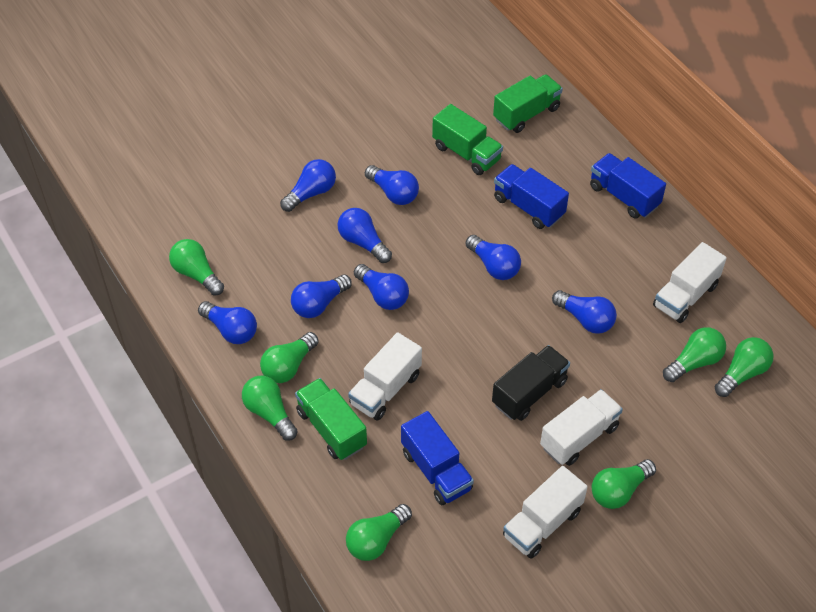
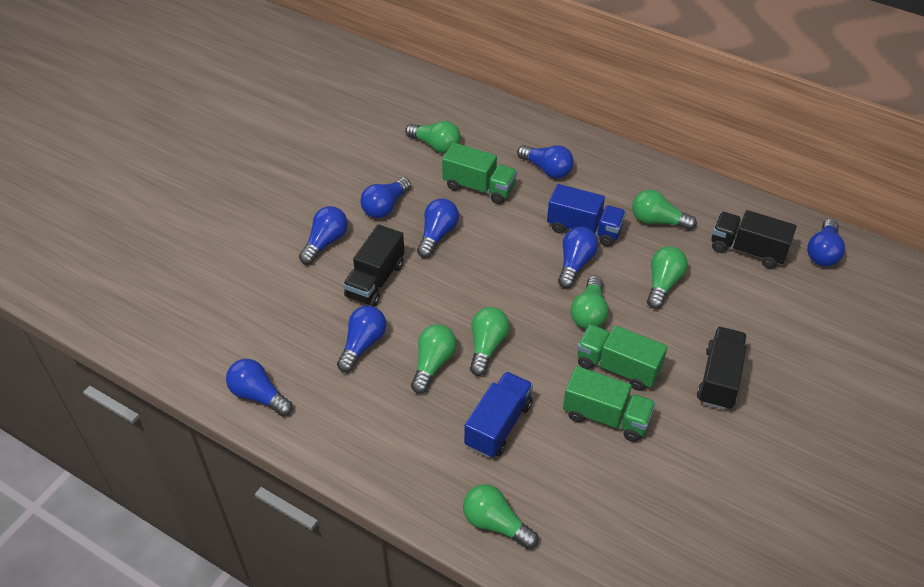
black truck: [492,345,570,421] = 1 -> [343,224,405,307] [697,327,747,410] [711,210,797,268] = 3
blue truck: [401,411,474,505] [494,164,569,229] [590,153,666,219] = 3 -> [464,371,533,458] [547,184,626,246] = 2
white truck: [348,332,422,420] [503,466,588,559] [540,389,623,466] [653,242,727,323] = 4 -> none = 0

